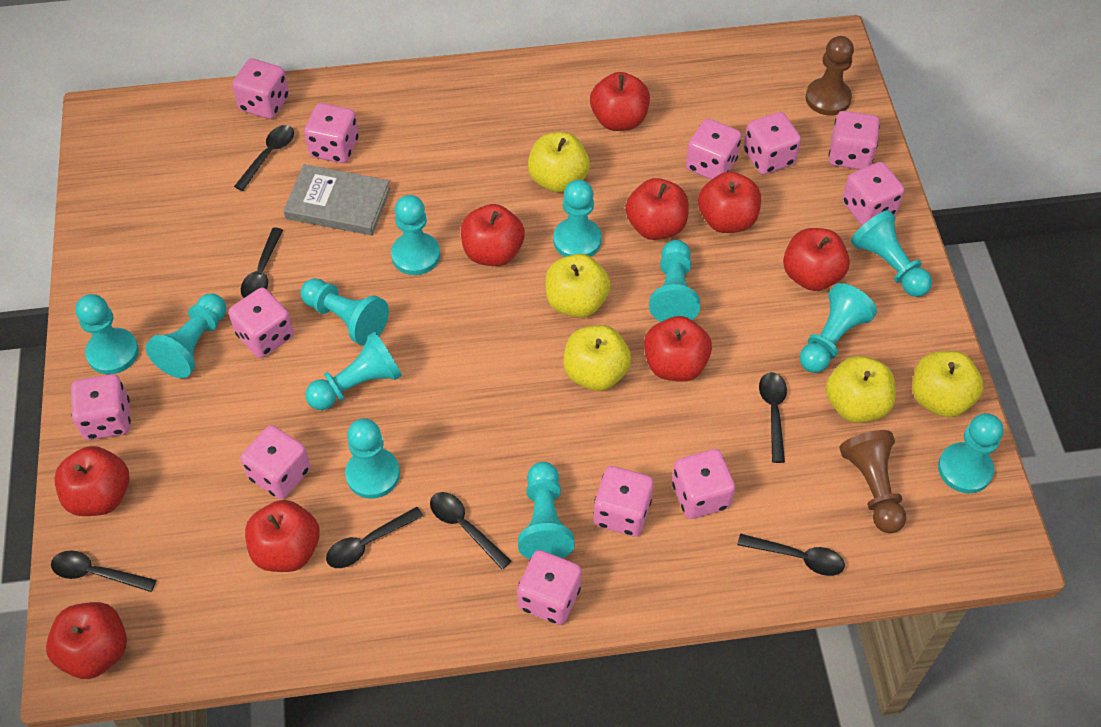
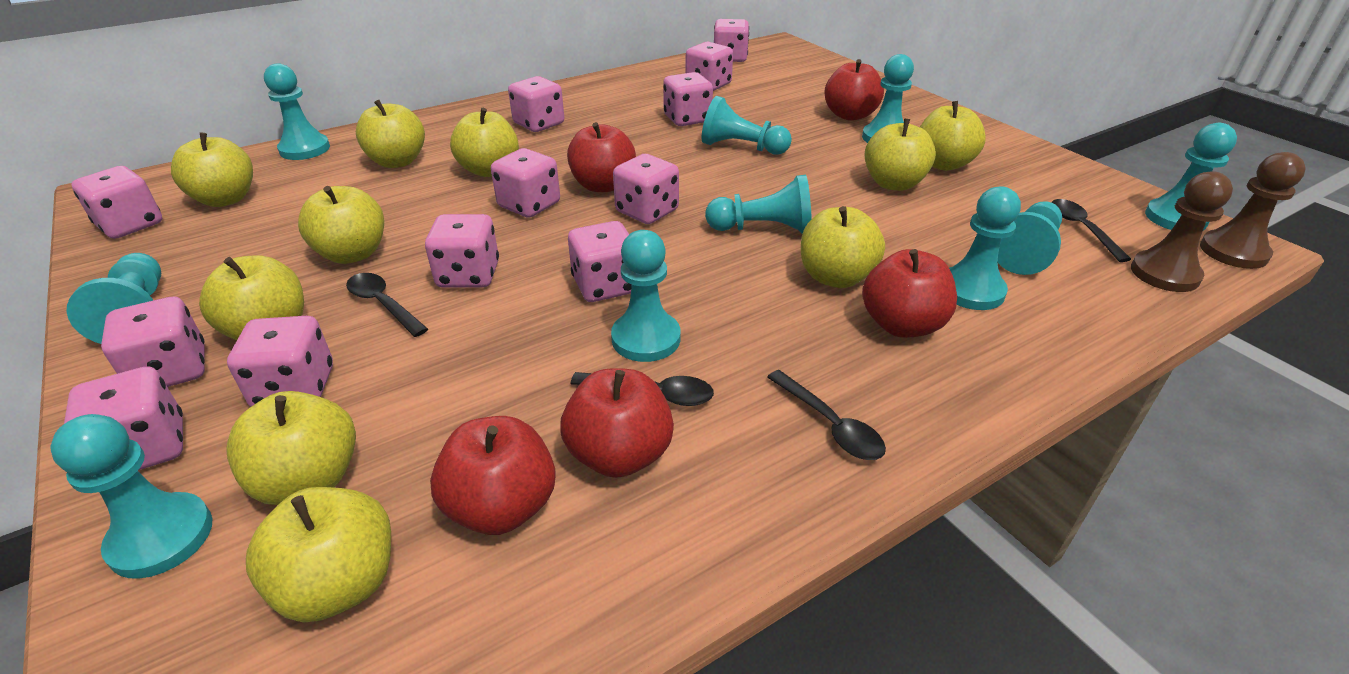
black spoon: [51,550,156,592] [234,125,294,191] [241,228,283,298] [326,507,423,568] [430,492,511,569] [737,534,845,576] [759,372,787,463] = 7 -> [346,273,428,337] [571,372,714,406] [767,370,886,460] [1051,199,1131,262] = 4
grey book: [283,164,391,235] = 1 -> none = 0
red apple: [46,602,127,679] [54,446,129,516] [245,500,320,572] [461,204,525,266] [590,72,650,131] [625,178,689,240] [644,316,712,382] [698,172,761,233] [783,228,850,291] = 9 -> [430,416,556,535] [560,368,674,478] [567,122,636,192] [824,59,884,121] [862,249,957,338] = 5
turquoise pawn: [76,294,139,374] [146,293,226,378] [300,278,389,346] [305,332,402,410] [345,418,400,499] [391,195,440,275] [518,462,574,559] [553,180,602,257] [649,240,700,322] [800,283,877,373] [851,210,932,297] [938,413,1003,493] = 12 -> [50,414,213,579] [67,253,161,344] [264,63,330,160] [611,230,680,362] [702,96,792,155] [705,175,812,234] [862,54,914,143] [949,186,1021,310] [998,201,1062,275] [1145,123,1237,231] = 10
yellow apple: [528,132,590,193] [545,254,611,318] [563,325,631,391] [826,356,896,423] [912,351,984,418] = 5 -> [171,133,253,207] [199,255,304,340] [226,391,356,505] [246,487,391,623] [298,186,384,264] [356,100,425,168] [450,108,519,177] [801,206,885,288] [864,119,936,191] [920,101,986,171] = 10

